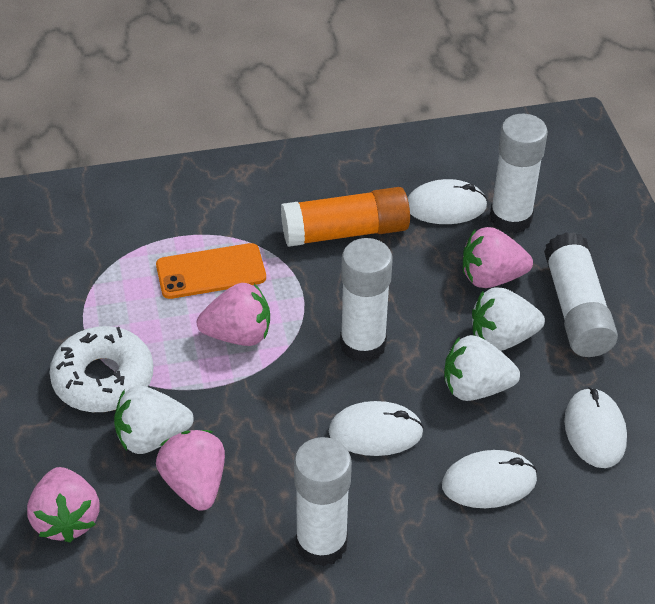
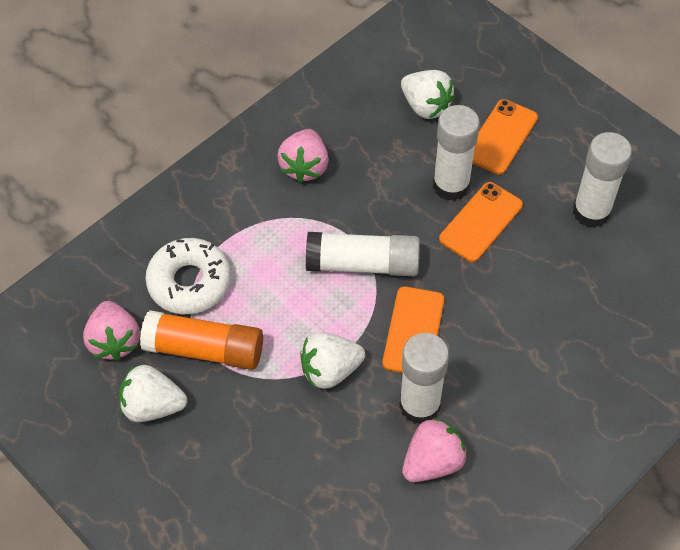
orange phone: [156,243,266,299] = 1 -> [382,286,444,373] [439,182,523,262] [473,99,538,175] = 3
pink strawberry: [27,467,100,543] [156,430,225,511] [197,283,270,346] [463,227,533,288] = 4 -> [83,301,140,361] [277,129,329,183] [402,418,468,482] = 3
white mouse: [329,401,424,456] [408,179,488,224] [442,450,537,508] [564,387,627,468] = 4 -> none = 0

